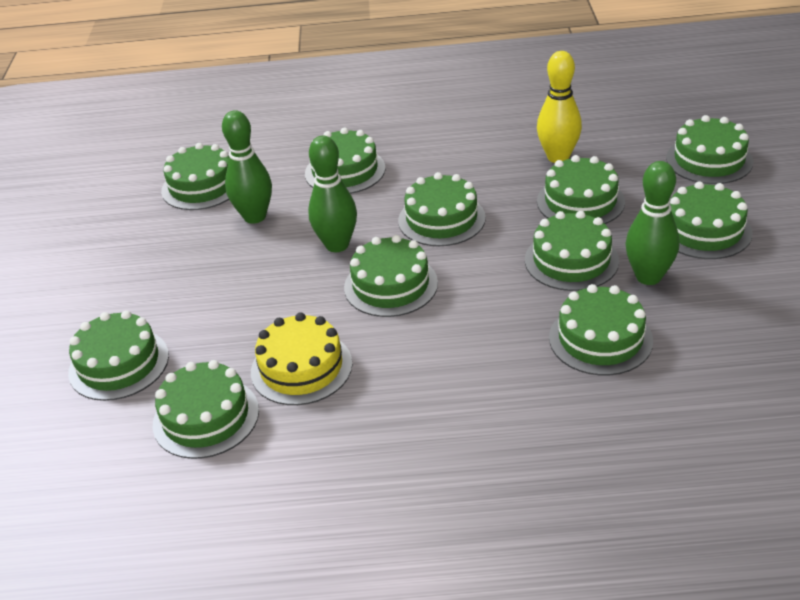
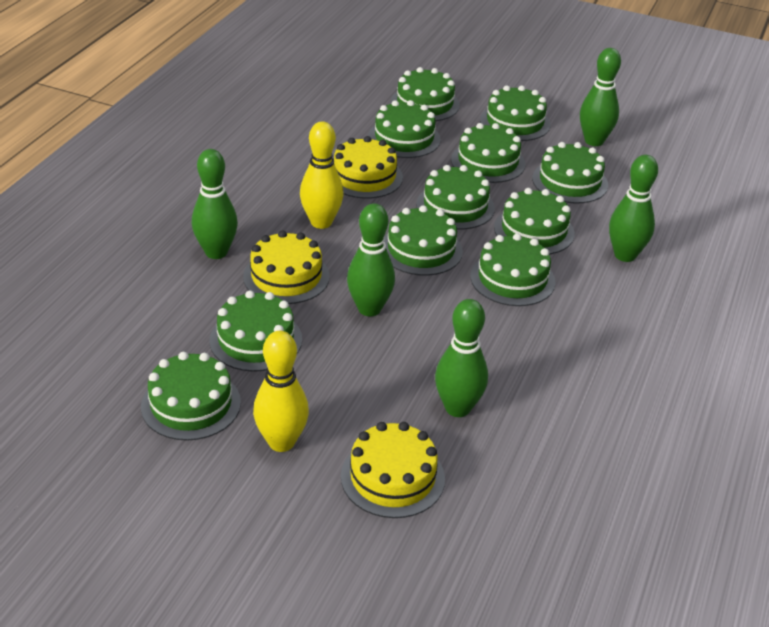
green bowling pin: [222,110,272,224] [308,136,357,252] [625,161,679,285] = 3 -> [192,149,238,259] [347,203,395,316] [435,299,488,417] [580,48,621,146] [609,155,658,262] = 5
yellow bowling pin: [537,51,582,163] = 1 -> [253,331,309,452] [300,121,344,229] = 2
yellow cake: [251,312,352,405] = 1 -> [243,230,330,304] [334,136,403,199] [341,422,445,518] = 3

